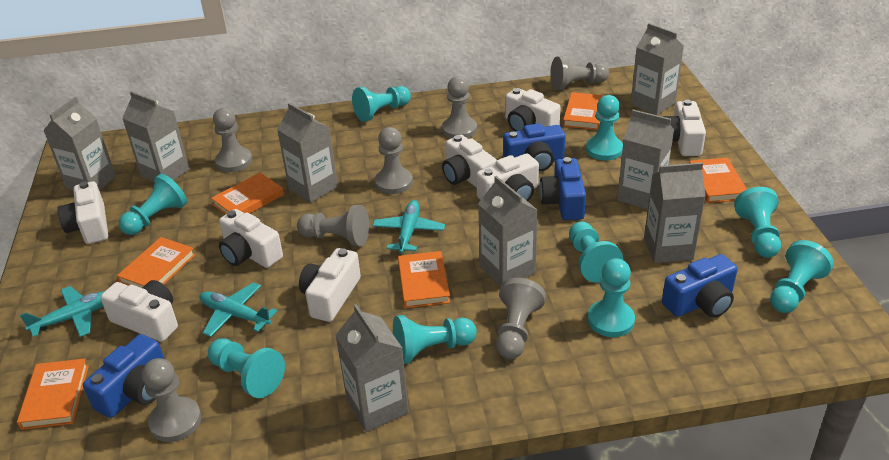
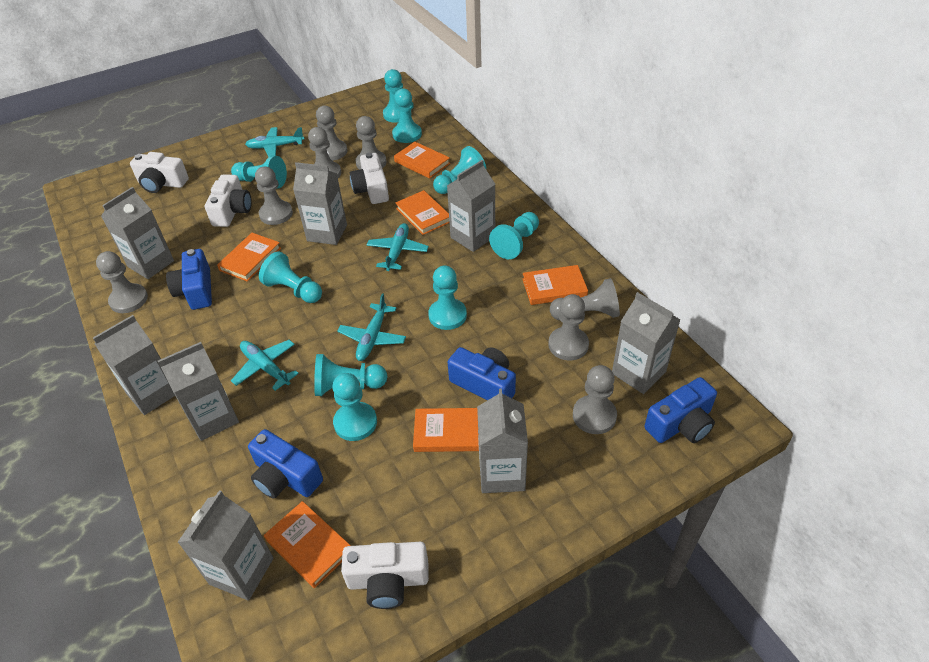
grey pawn: [142,358,201,442] [213,108,252,172] [297,205,369,246] [375,127,413,194] [442,76,477,138] [496,278,546,359] [550,56,609,90] = 7 -> [96,251,148,313] [255,166,293,225] [308,127,341,178] [316,106,347,161] [355,116,387,170] [548,294,589,361] [550,278,620,320] [573,365,617,434] = 8
turquoise plane: [20,286,105,337] [200,282,278,337] [372,200,445,253] = 3 -> [231,340,299,391] [245,127,304,157] [337,293,406,361] [367,223,429,271] = 4
white camera: [57,181,108,244] [100,280,178,342] [219,209,283,268] [299,248,361,322] [442,135,497,188] [476,154,539,201] [505,88,560,131] [663,100,706,156] = 8 -> [130,152,189,193] [205,174,252,227] [341,542,429,609] [350,152,389,204] = 4

